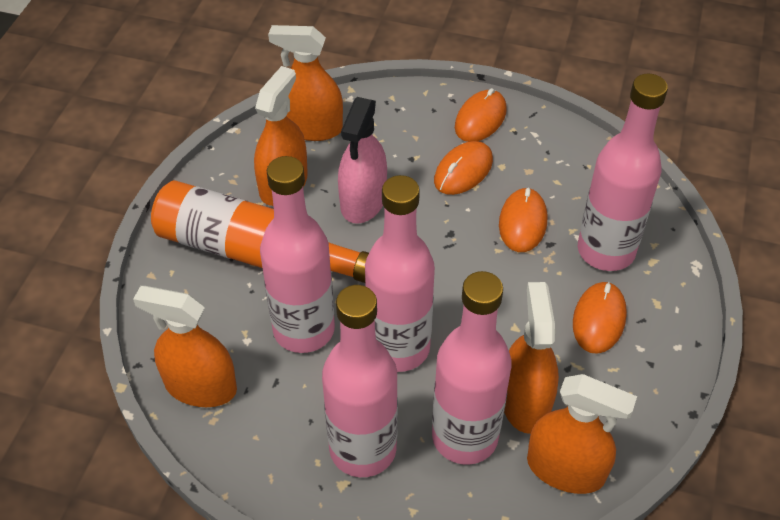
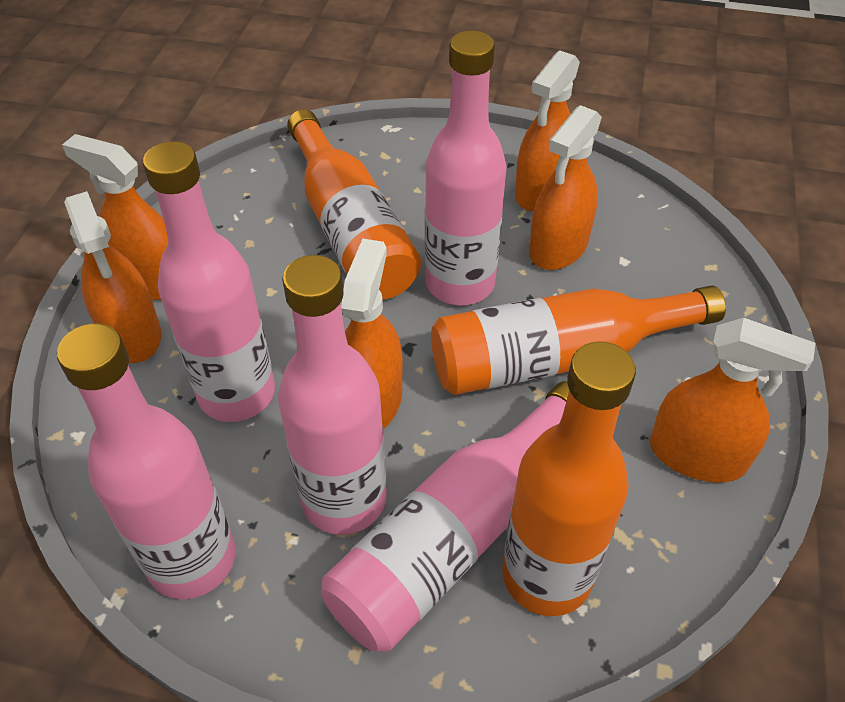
orange bottle: [151,180,369,283] = 1 -> [287,109,421,299] [431,286,726,395] [502,341,636,616] = 3
orange mouse: [434,141,493,195] [455,88,507,142] [499,187,547,252] [573,282,627,354] = 4 -> none = 0
orange spray bottle: [133,286,237,407] [254,66,308,206] [268,25,343,141] [504,282,559,434] [527,374,637,494] = 5 -> [62,134,168,300] [64,191,161,363] [341,239,403,429] [515,50,580,212] [529,105,602,270] [650,318,815,482] = 6
pink spray bottle: [338,97,387,224] = 1 -> none = 0

